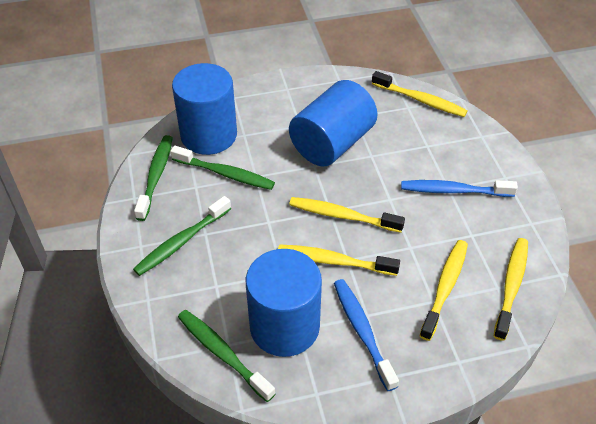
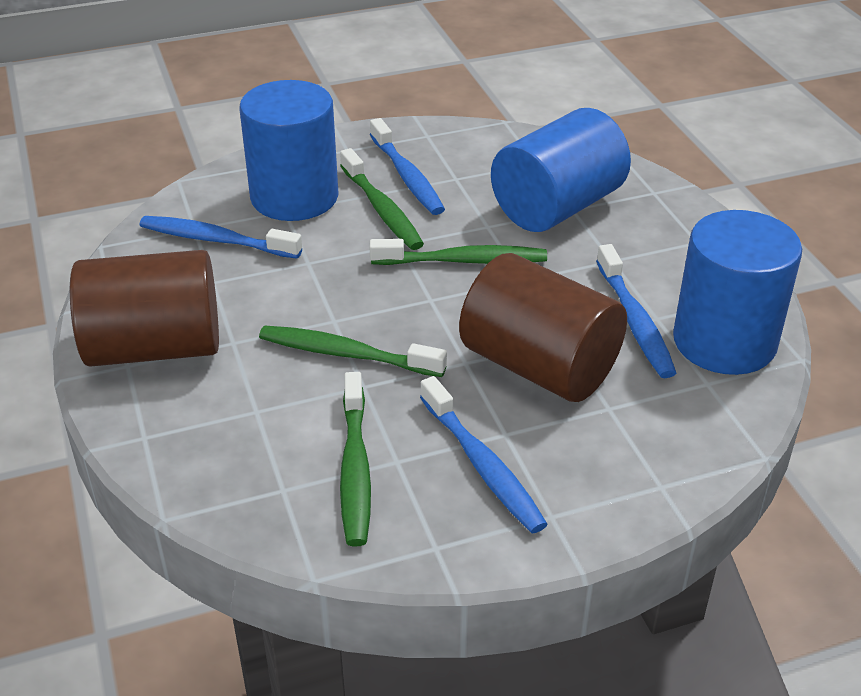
blue toothbrush: [334,279,399,391] [401,180,518,197] = 2 -> [140,216,302,259] [370,118,445,215] [420,376,548,533] [596,244,676,378] = 4
brown cylinder: none = 0 -> [70,250,219,367] [459,253,627,402] = 2
yellow toothbrush: [278,244,400,276] [289,197,405,233] [372,71,468,117] [420,240,468,341] [494,238,528,341] = 5 -> none = 0

